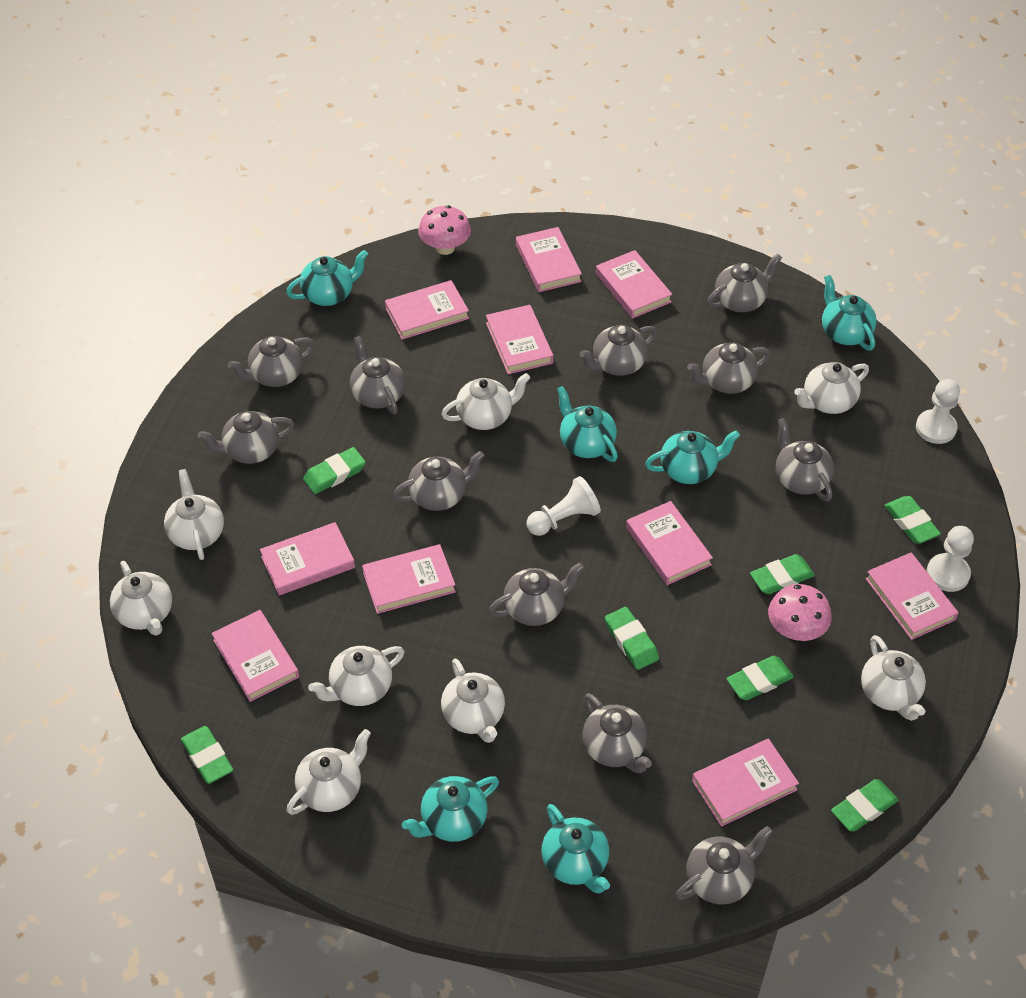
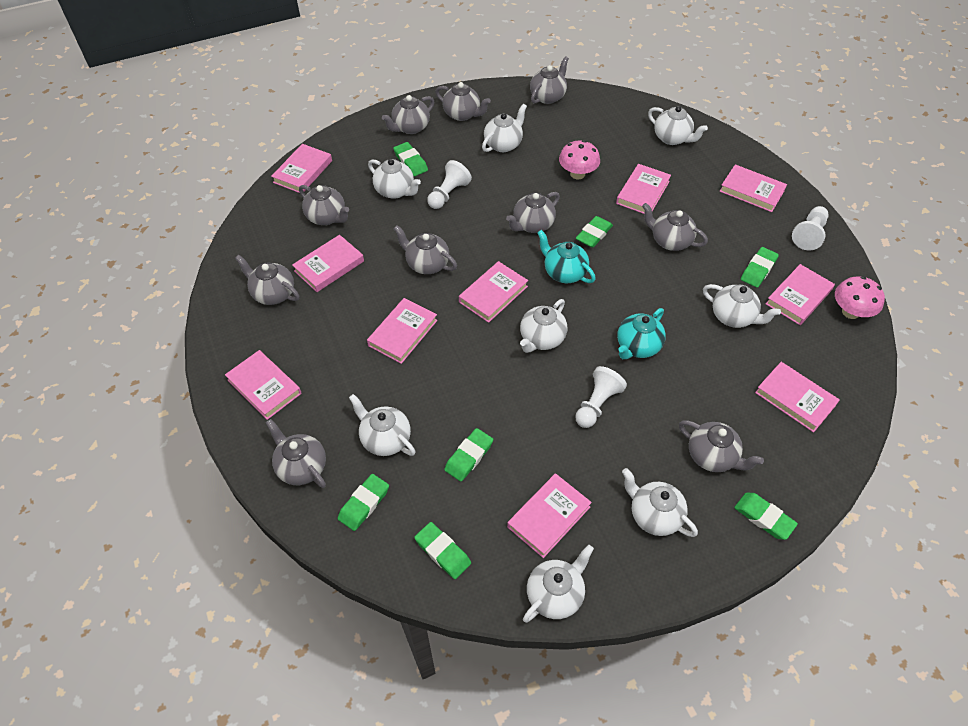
grey teapot: [198,411,295,464] [228,336,315,387] [350,336,405,414] [393,451,485,511] [489,562,584,626] [580,325,657,376] [582,693,652,773] [676,826,773,904] [687,342,770,394] [707,253,782,312] [776,418,834,501] = 11 -> [235,255,299,305] [266,419,326,488] [299,185,349,225] [382,95,434,134] [393,225,457,274] [435,82,491,121] [506,192,560,233] [530,56,569,104] [642,203,708,251] [679,420,764,472] = 10
turquoise teapot: [286,250,368,306] [402,776,499,842] [541,804,610,893] [557,386,618,462] [645,430,740,484] [822,275,877,350] = 6 -> [537,230,596,283] [617,308,666,359] = 2

